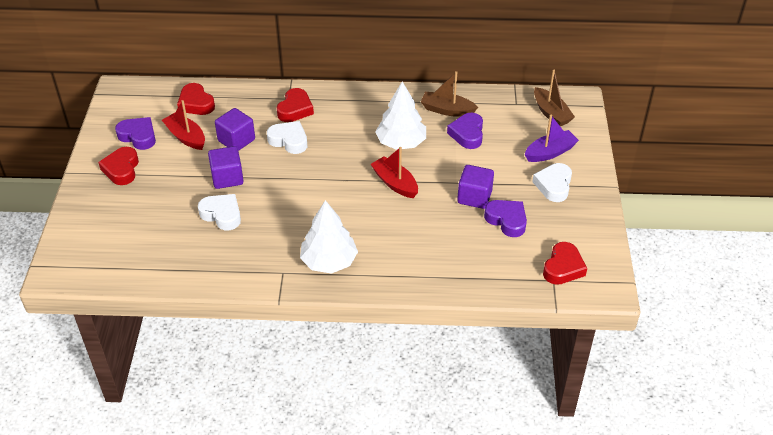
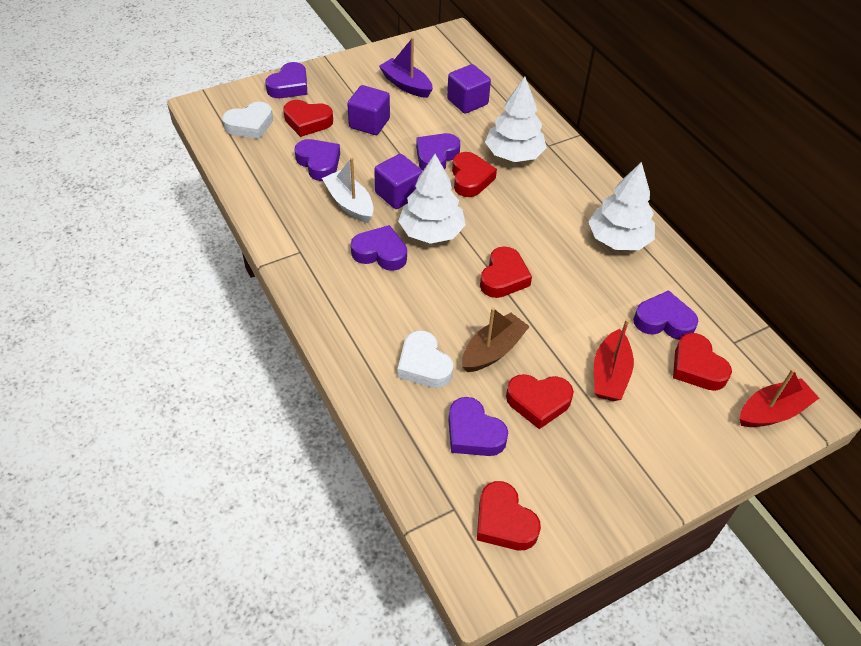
brown boat: [421,71,478,117] [534,70,575,126] = 2 -> [462,307,530,372] = 1
purple heart: [115,117,156,150] [447,113,483,149] [484,200,527,237] = 3 -> [265,62,307,98] [295,139,340,181] [351,225,407,271] [416,133,460,171] [448,397,508,456] [633,290,698,340] = 6
red heart: [98,147,139,185] [177,83,215,115] [276,88,314,122] [543,242,587,285] = 4 -> [283,100,333,137] [452,152,497,197] [477,481,541,550] [480,246,532,298] [506,374,574,429] [673,333,732,391] = 6
white boat: none = 0 -> [322,157,374,223] = 1
white heart: [198,194,241,230] [267,121,307,154] [533,163,572,202] = 3 -> [222,102,273,139] [398,330,453,388] = 2
white tree: [300,200,358,274] [375,81,426,150] = 2 -> [398,154,466,244] [485,77,547,162] [588,162,655,250] = 3

